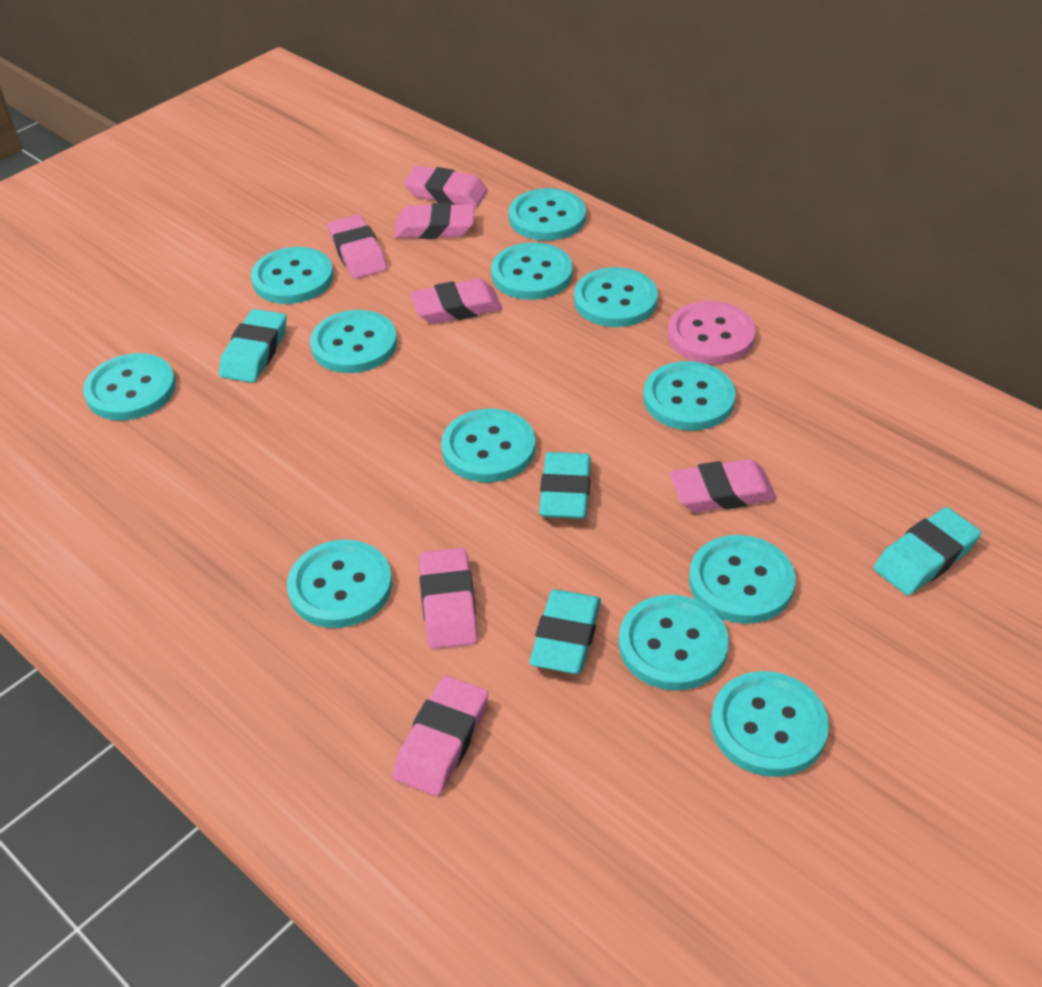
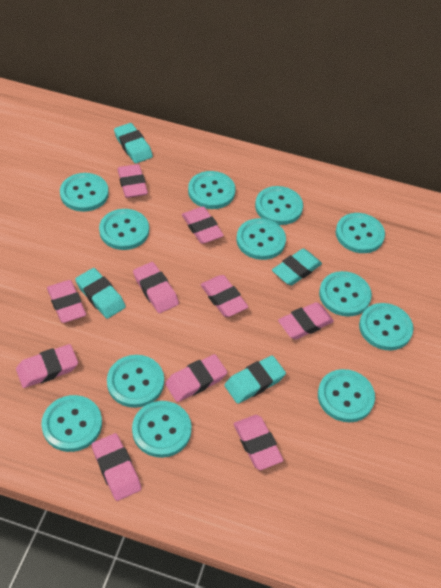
pink button: [668,301,756,364] = 1 -> none = 0
pink eraser: [328,215,387,279] [393,676,488,796] [394,203,475,239] [404,166,488,207] [410,279,502,324] [419,548,478,649] [670,459,776,512] = 7 -> [16,344,78,388] [47,280,86,323] [92,433,141,501] [117,164,148,198] [133,262,179,313] [165,354,227,402] [182,207,224,244] [200,275,248,317] [234,415,284,470] [278,302,334,339] = 10

